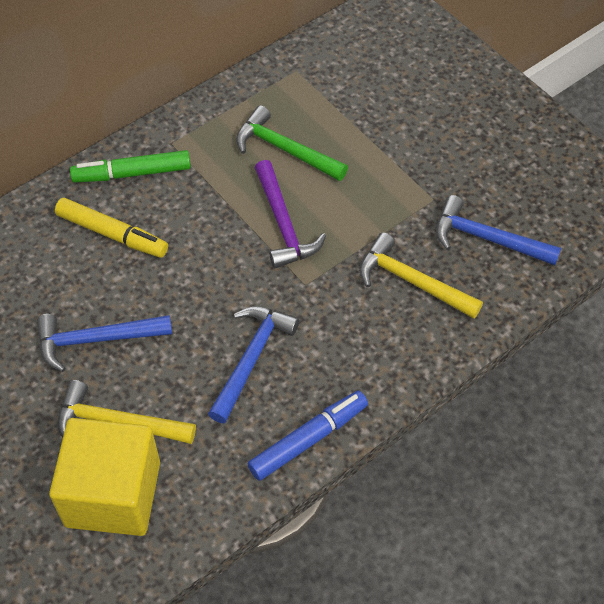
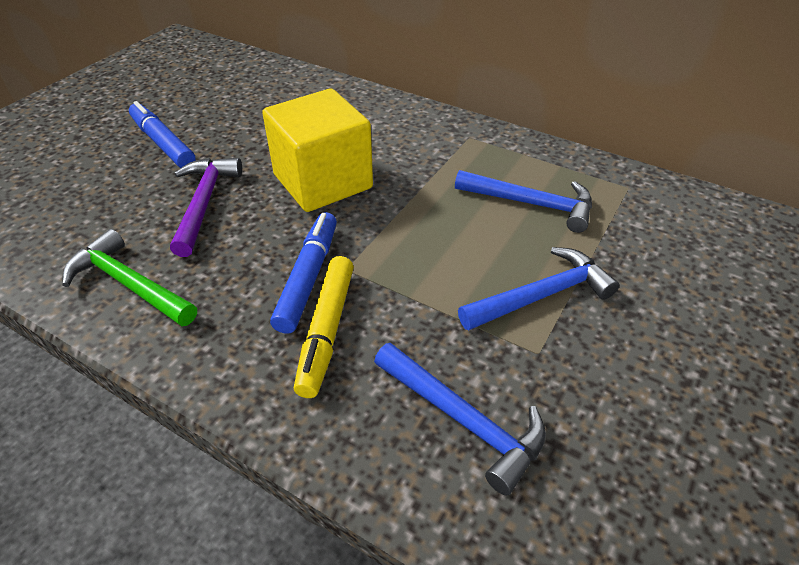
blue marker: [248,391,368,481] = 1 -> [129,101,196,168] [270,212,337,334] = 2
green marker: [70,150,191,183] = 1 -> none = 0
yellow hammer: [57,380,196,444] [359,232,483,319] = 2 -> none = 0

